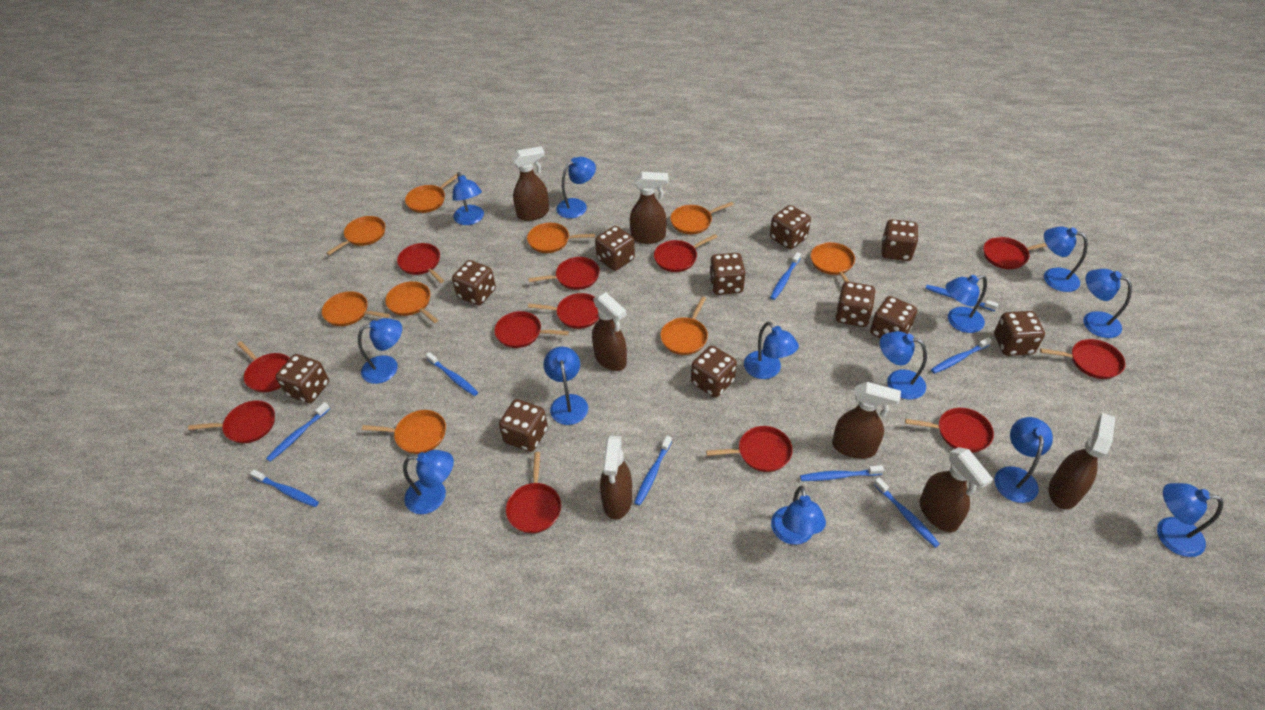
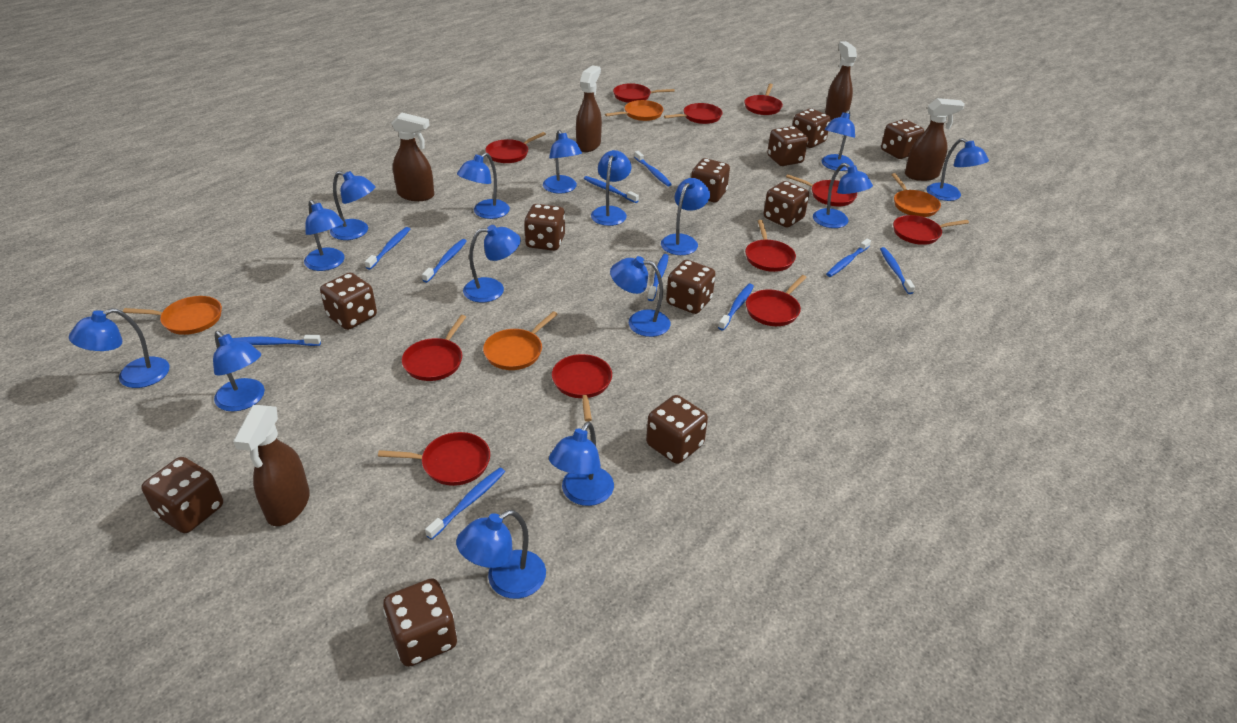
blue lamp: [358,318,402,384] [403,450,454,514] [452,172,484,225] [544,346,588,425] [556,157,596,218] [744,322,799,379] [771,486,826,545] [880,331,927,399] [945,275,987,333] [994,417,1053,503] [1044,226,1088,292] [1083,269,1132,338] [1157,483,1223,557] = 13 -> [69,308,170,388] [213,331,265,411] [304,200,345,271] [330,171,375,240] [456,510,546,599] [457,153,510,219] [463,225,521,303] [543,130,582,193] [549,422,614,506] [591,150,632,226] [610,256,671,337] [661,178,710,255] [813,163,873,228] [821,110,855,171] [927,138,989,201] = 15
blue toothbrush: [250,469,319,507] [266,402,330,462] [426,352,478,396] [634,436,672,506] [770,252,801,300] [800,465,884,481] [874,477,940,548] [925,285,998,311] [931,337,992,374] = 9 -> [233,335,321,346] [365,227,410,270] [422,239,467,283] [425,468,505,540] [584,176,639,203] [634,151,672,186] [647,254,669,301] [718,284,754,330] [826,239,871,277] [880,247,915,294] = 10
brown spray bottle: [511,146,549,221] [592,292,627,371] [600,436,632,520] [630,172,668,244] [832,382,901,459] [920,447,993,532] [1048,413,1115,510] = 7 -> [233,405,310,526] [391,112,434,201] [576,65,602,152] [825,41,857,120] [905,98,965,181] = 5
orange pan: [322,291,390,326] [326,216,385,255] [362,410,446,454] [385,281,438,323] [405,174,457,213] [527,223,595,253] [661,297,708,355] [670,202,734,234] [811,242,855,282] = 9 -> [123,296,222,335] [483,311,558,370] [605,100,663,121] [891,173,941,217] = 4
red pan: [188,400,275,443] [237,341,290,392] [397,243,444,283] [494,311,569,348] [506,452,561,533] [528,257,600,290] [528,293,599,329] [654,234,717,272] [706,426,793,472] [905,408,994,453] [983,237,1047,269] [1040,339,1125,379] = 12 -> [378,432,490,486] [402,315,466,381] [485,132,546,163] [552,354,612,422] [613,83,675,103] [664,103,723,124] [744,84,783,115] [745,220,796,272] [746,275,807,326] [786,174,857,206] [893,215,969,245] = 11

